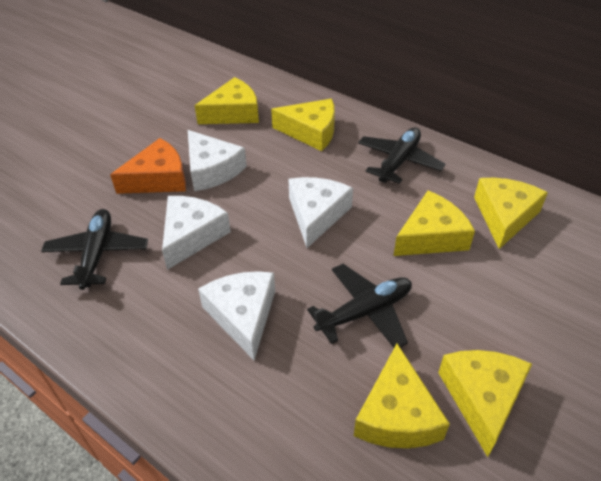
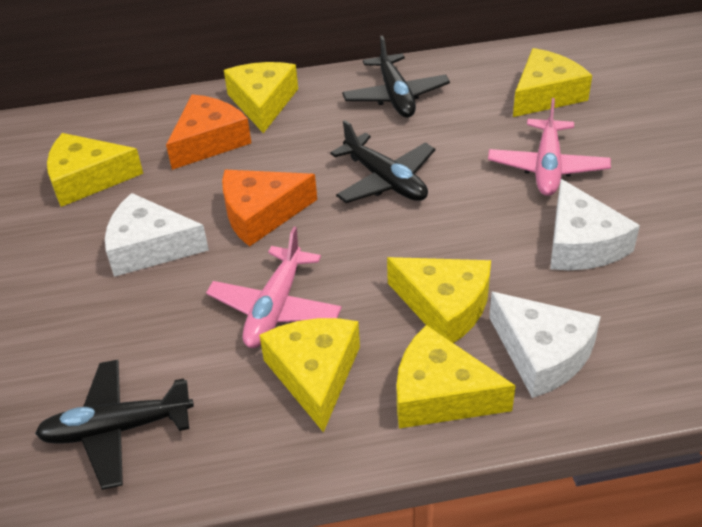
orange cheese: [110,138,186,194] = 1 -> [166,94,251,170] [222,170,317,247] = 2
pink plane: none = 0 -> [206,227,342,348] [488,98,611,196] = 2
white cheese: [162,196,231,270] [188,130,247,191] [198,271,275,360] [288,177,353,248] = 4 -> [105,193,209,277] [489,292,601,398] [550,179,640,270] = 3

